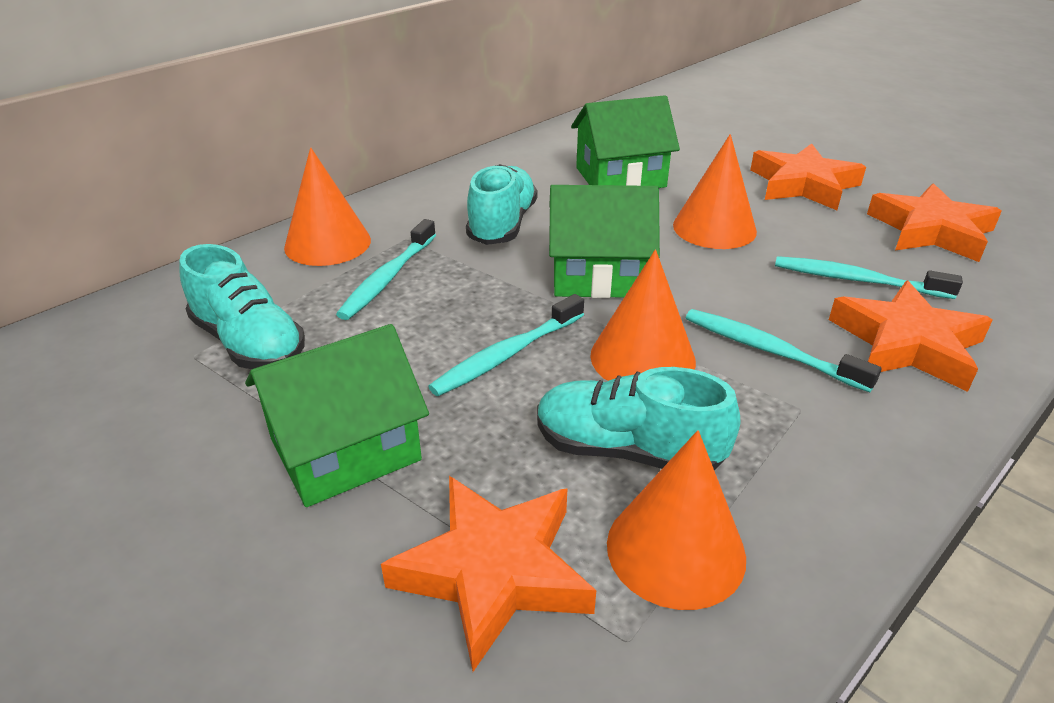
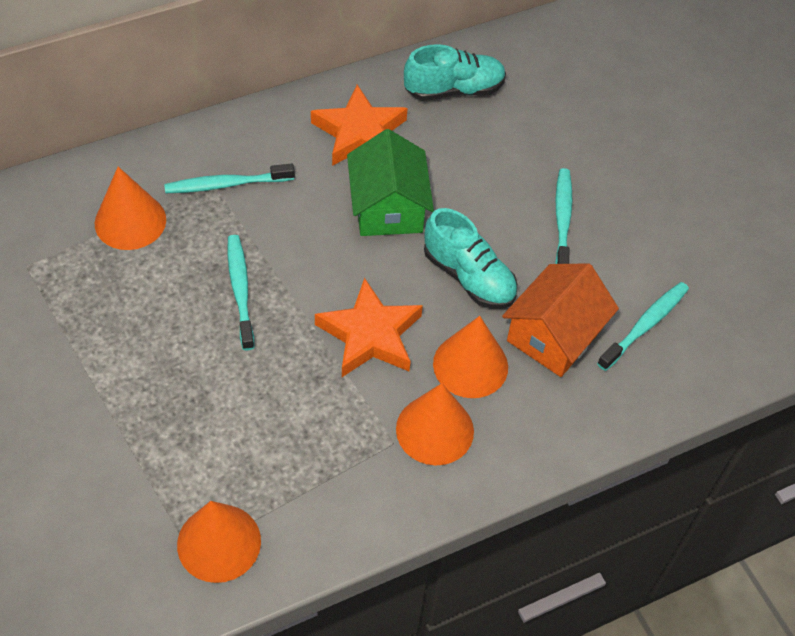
green house: [245,324,429,507] [549,185,660,298] [571,95,680,188] = 3 -> [347,129,434,236] = 1
orange house: none = 0 -> [502,264,619,377] = 1
orange star: [381,476,596,672] [750,143,866,210] [829,281,992,392] [867,183,1002,262] = 4 -> [311,84,408,166] [315,278,423,377] = 2
turquoise shoe: [179,244,305,369] [466,164,538,245] [537,367,740,471] = 3 -> [404,44,506,101] [424,208,518,309] = 2

